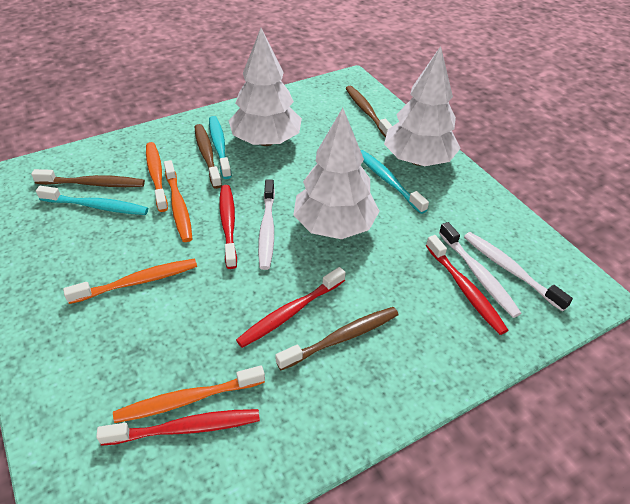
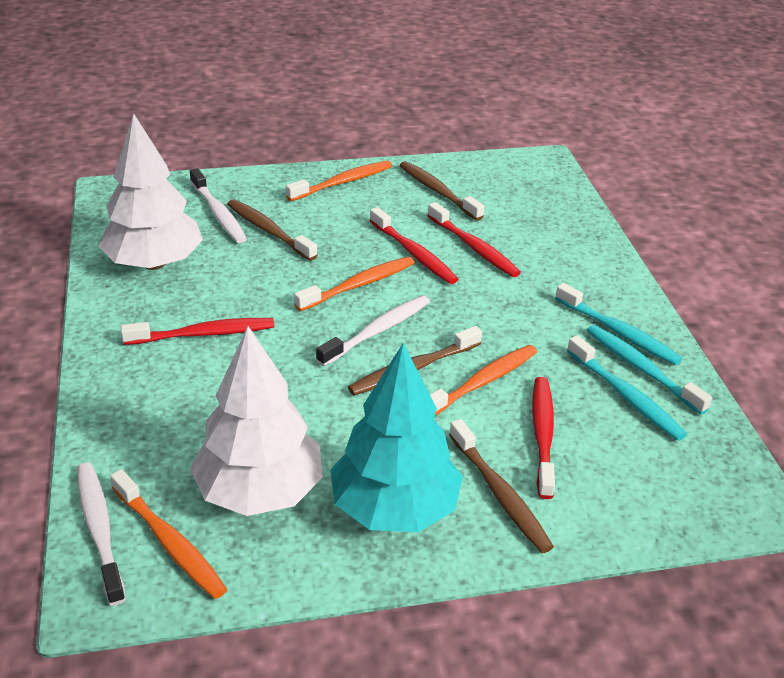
turquoise tree: none = 0 -> [330,343,463,532] = 1
white tree: [229,28,302,146] [293,108,380,239] [384,46,461,166] = 3 -> [98,113,203,270] [190,326,323,516] = 2

